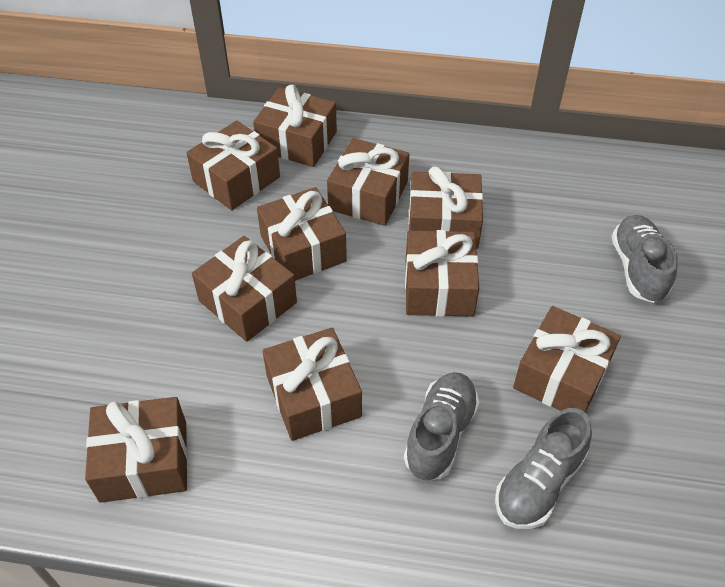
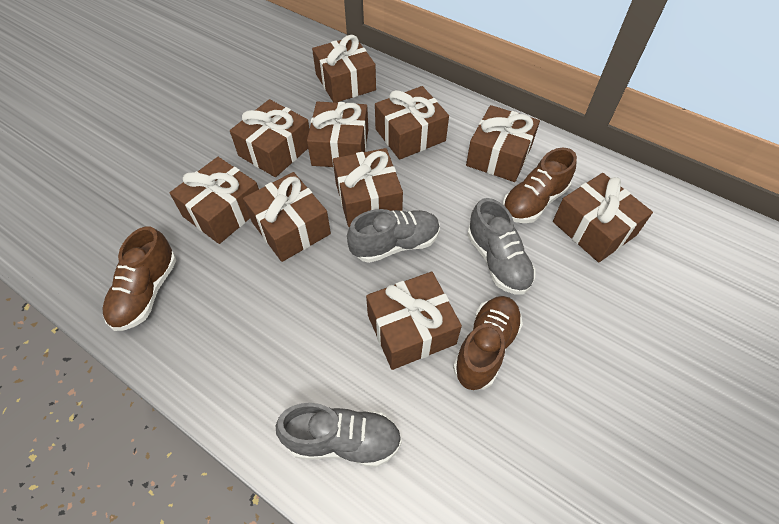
brown shoe: none = 0 -> [102,226,177,331] [453,296,523,390] [503,147,577,223] = 3

